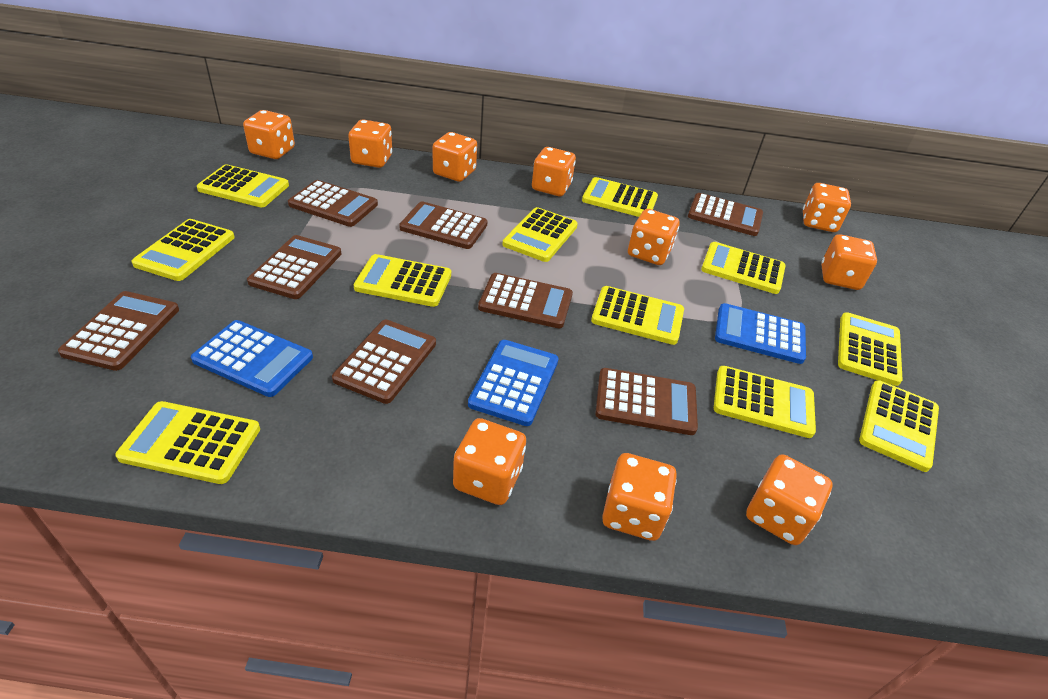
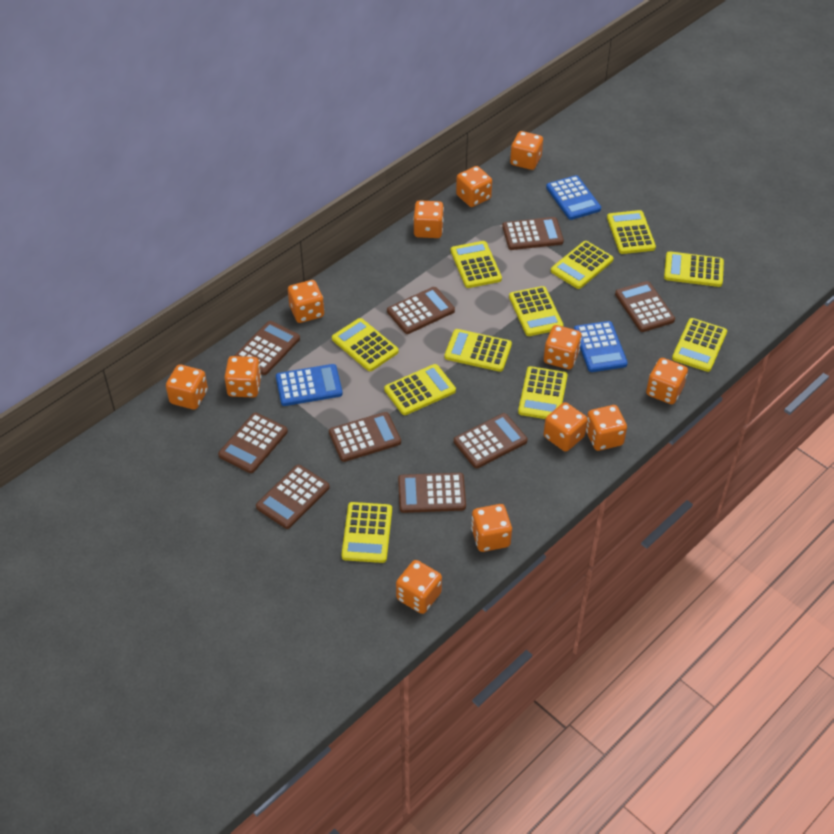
brown calculator: [58,291,179,371] [247,235,341,299] [288,180,378,227] [332,320,436,404] [399,201,488,249] [478,273,573,328] [595,368,698,435] [688,193,763,236] = 8 -> [218,413,288,473] [234,321,300,375] [256,465,330,529] [329,412,401,462] [387,287,455,334] [398,473,466,513] [454,413,528,468] [502,217,564,250] [615,281,675,332] = 9
orange dice: [243,110,295,159] [348,120,392,168] [433,132,477,182] [453,418,526,505] [532,147,576,196] [602,453,677,541] [628,209,680,265] [746,454,832,545] [803,183,851,232] [821,234,877,290] = 10 -> [166,364,208,410] [224,356,261,398] [288,280,324,323] [396,560,442,614] [413,200,444,238] [456,166,492,207] [471,504,512,552] [510,131,543,170] [544,325,582,369] [544,402,588,452] [586,405,627,451] [646,358,688,404] = 12

